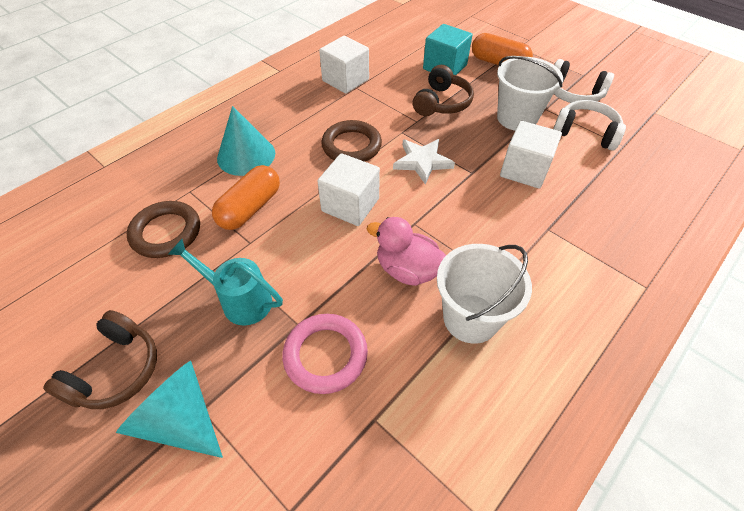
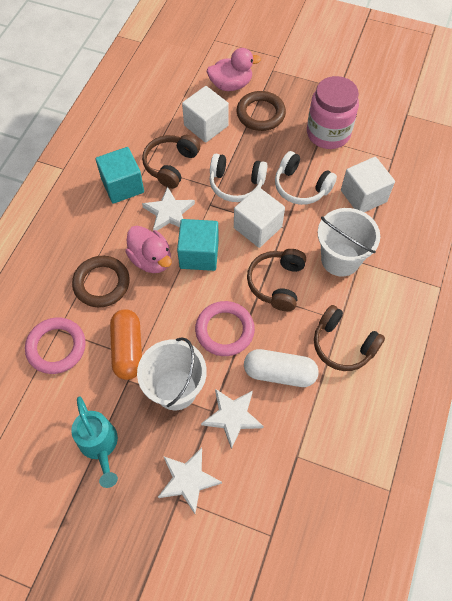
brown headphones: [43,310,157,409] [413,65,474,116] = 2 -> [142,135,200,189] [247,249,306,311] [314,305,385,371] = 3
orange capsule: [212,165,280,230] [472,33,533,65] = 2 -> [110,309,142,380] = 1
pink duck: [367,217,446,286] = 1 -> [125,226,171,273] [207,48,261,91] = 2
pink jar: none = 0 -> [307,76,359,149] = 1
pink ring: [282,314,368,394] = 1 -> [25,317,86,374] [195,301,255,356] = 2
turquoise cone: [116,361,223,458] [217,106,275,176] = 2 -> none = 0
turquoise cube: [423,24,472,75] = 1 -> [96,147,144,204] [177,219,219,271] = 2
white capsule: none = 0 -> [244,349,319,387] = 1
white star: [393,139,455,185] = 1 -> [142,186,195,231] [158,448,222,514] [201,389,264,449] = 3

